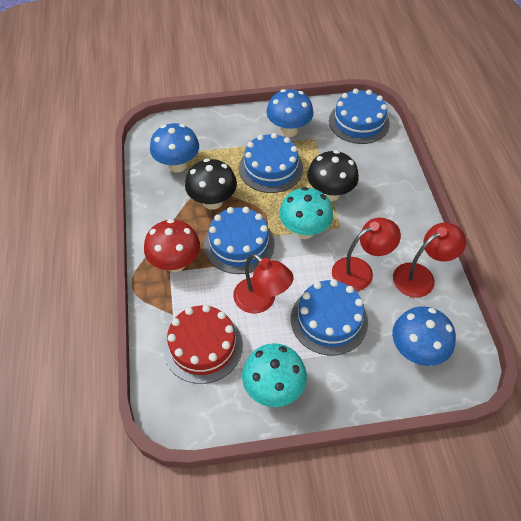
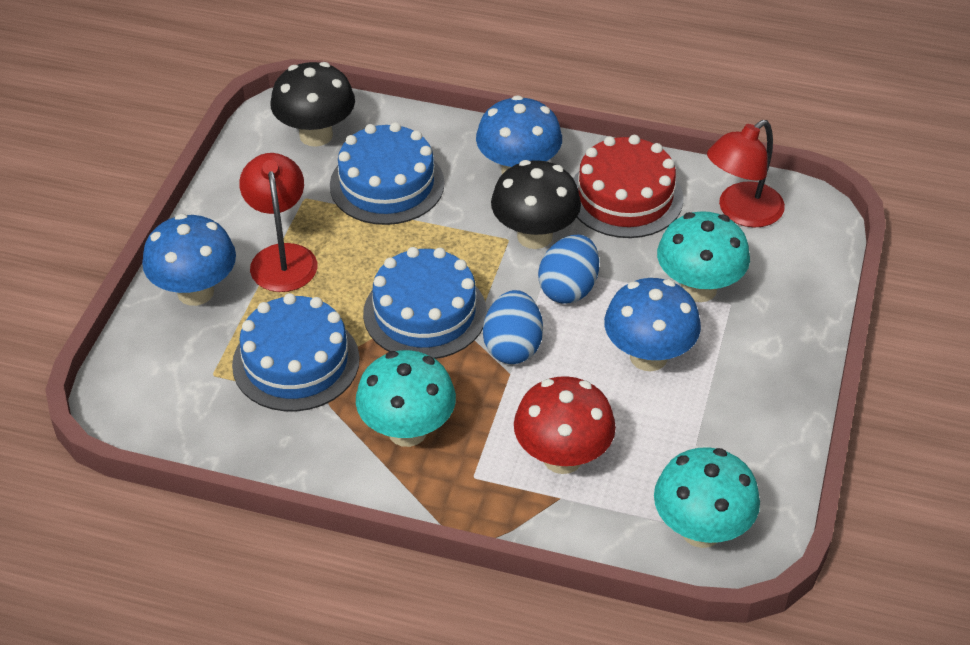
blue cake: [204,207,275,274] [239,133,303,193] [291,279,368,356] [329,89,390,144] = 4 -> [232,293,360,411] [330,122,445,225] [363,247,487,359] = 3
blue egg: none = 0 -> [483,290,543,364] [538,235,599,304] = 2
red lamp: [233,254,294,314] [332,217,401,291] [393,223,466,298] = 3 -> [239,153,317,292] [707,120,785,228] = 2
turquoise mushroom: [242,343,307,407] [279,187,333,239] = 2 -> [356,350,456,447] [654,447,760,548] [657,211,750,302] = 3

